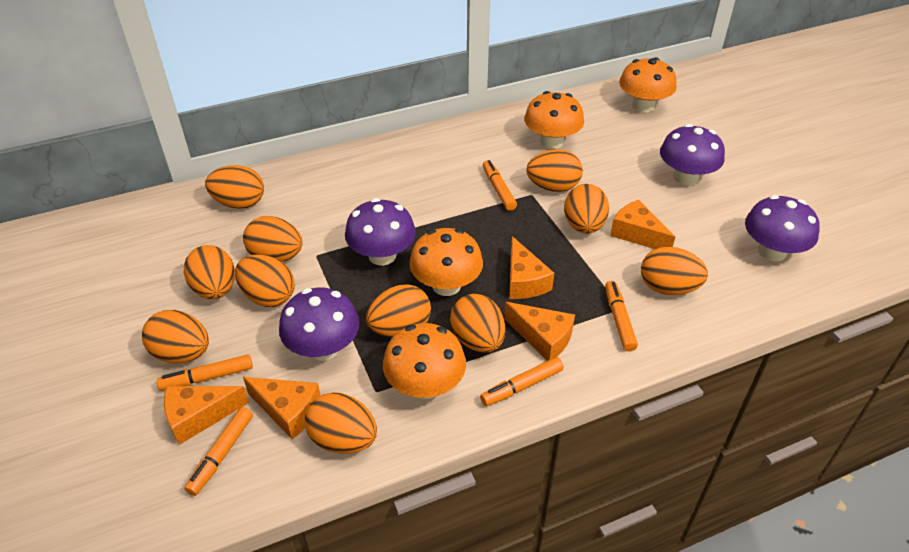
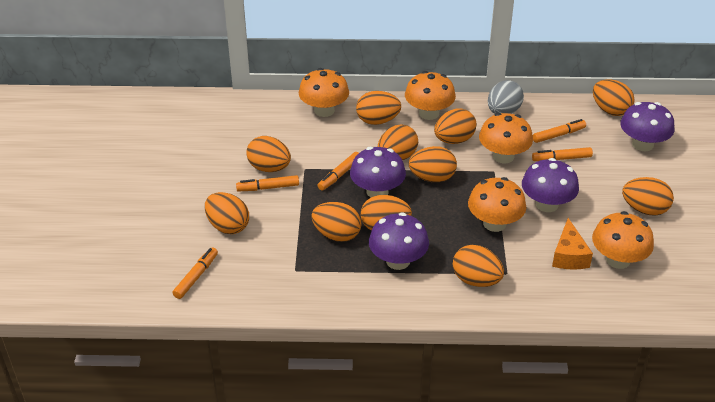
grey egg: none = 0 -> [488,80,524,114] = 1
orange cheese: [164,386,249,445] [243,377,321,439] [504,302,575,361] [509,236,554,299] [610,200,675,249] = 5 -> [552,218,593,270] = 1
orange mushroom: [383,323,466,399] [409,228,483,296] [524,91,584,149] [619,57,677,112] = 4 -> [299,68,349,117] [405,71,456,120] [468,177,526,232] [479,113,533,163] [592,211,654,269] = 5

